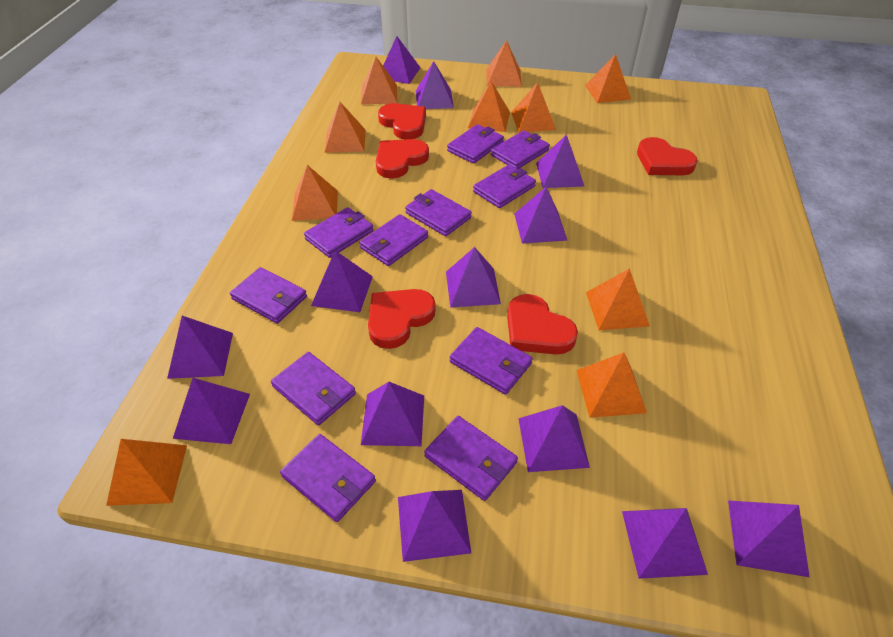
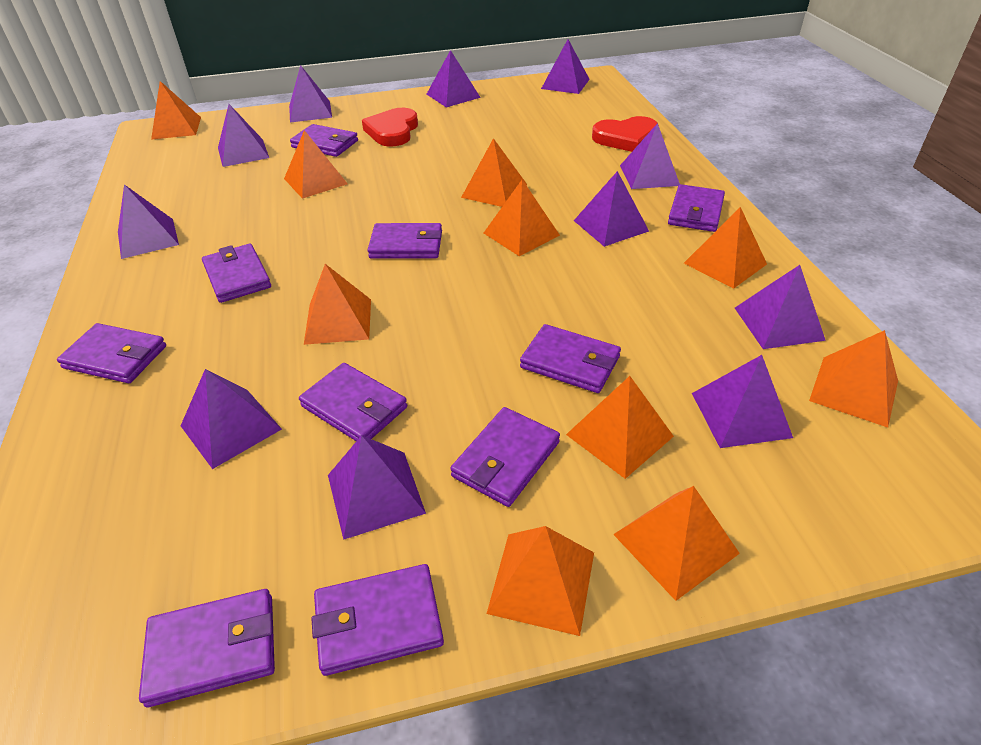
purple pyramid: [167,316,233,379] [173,378,250,444] [311,250,373,312] [361,382,424,446] [383,36,421,84] [398,490,471,562] [416,61,454,109] [446,247,501,308] [514,186,568,244] [518,405,590,472] [536,134,585,188] [622,508,708,579] [728,500,810,577] = 13 -> [118,184,179,259] [181,369,282,469] [218,104,269,167] [289,65,332,122] [328,435,426,540] [426,50,481,107] [541,39,590,94] [574,171,649,247] [620,123,680,189] [692,355,793,448] [735,265,826,349] = 11
purple wallet: [230,267,307,324] [271,352,356,425] [280,434,376,522] [304,207,374,258] [359,214,428,266] [405,189,472,236] [424,416,518,501] [447,124,504,164] [449,327,533,395] [473,164,536,208] [491,130,550,169] = 11 -> [57,323,166,383] [139,589,275,707] [202,244,271,303] [290,124,358,157] [299,363,407,441] [311,564,444,676] [367,223,442,259] [450,407,560,507] [520,324,621,393] [668,184,725,232] = 10
red heart: [368,289,436,349] [376,139,429,179] [378,103,426,139] [507,294,578,355] [637,137,698,175] = 5 -> [362,108,418,147] [592,116,659,152] = 2

